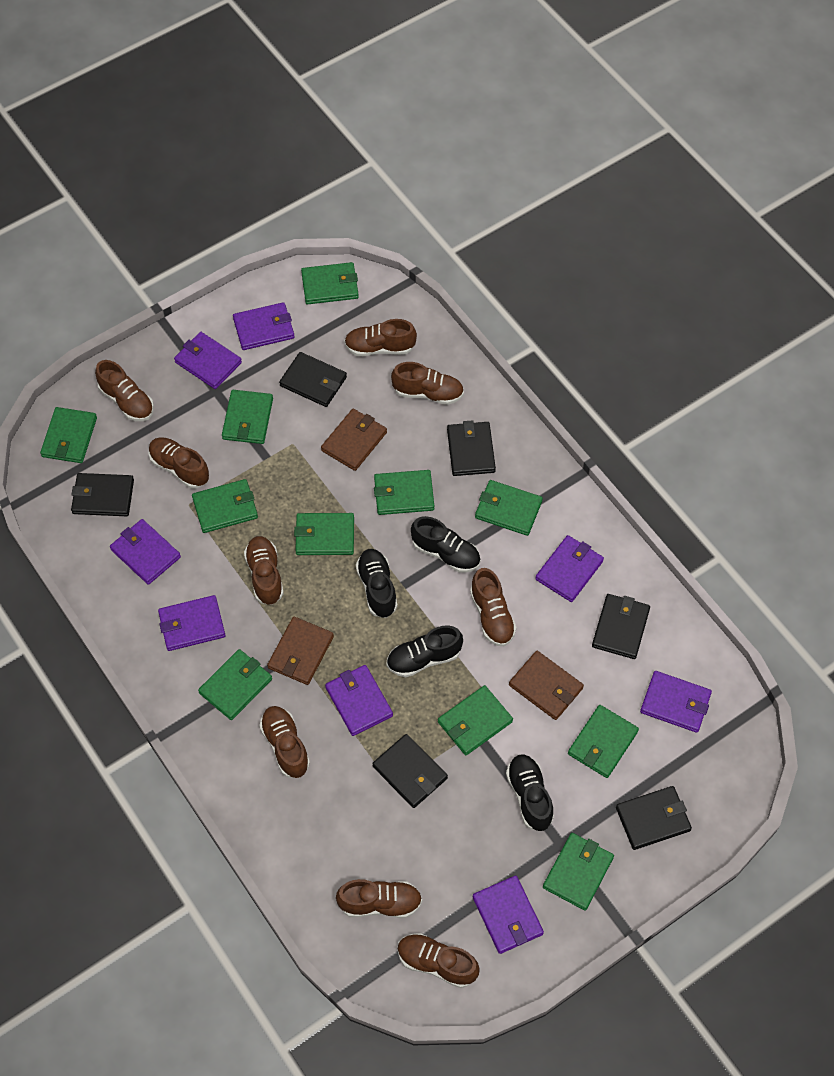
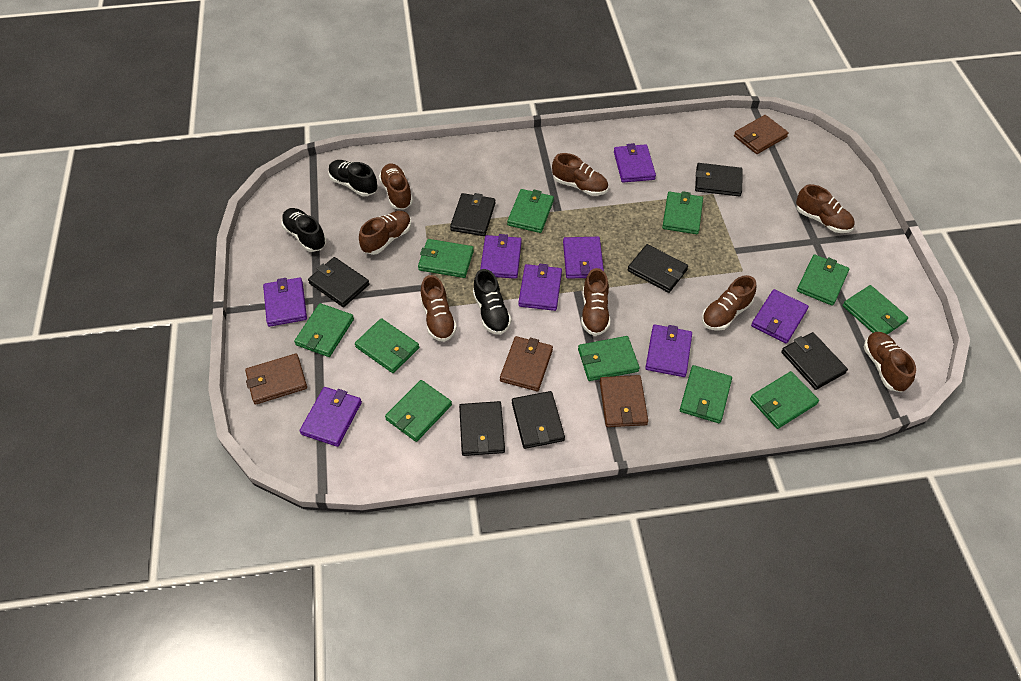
black shoe: [356,549,397,618] [386,626,463,677] [411,516,481,573] [506,754,554,831] = 4 -> [281,208,326,252] [328,160,378,196] [473,269,511,335] = 3
black wallet: [71,473,134,516] [279,352,347,407] [372,734,448,808] [447,420,496,476] [592,594,650,659] [616,786,692,850] = 6 -> [308,257,370,307] [450,193,495,236] [459,401,505,456] [512,391,565,449] [628,244,688,293] [695,163,743,196] [781,332,848,390] = 7
brown shoe: [95,360,154,421] [148,437,209,488] [244,536,284,605] [259,706,310,778] [336,879,422,918] [344,319,417,356] [391,362,464,405] [397,933,480,988] [470,568,517,646] = 9 -> [359,211,411,255] [379,163,413,210] [420,275,457,342] [552,153,608,196] [581,268,610,336] [702,275,756,331] [796,184,855,233] [864,332,916,392] = 8
brown wallet: [267,617,334,685] [321,409,387,471] [509,651,584,720] = 3 -> [245,354,307,405] [500,336,553,391] [600,375,648,427] [734,115,789,154] = 4

